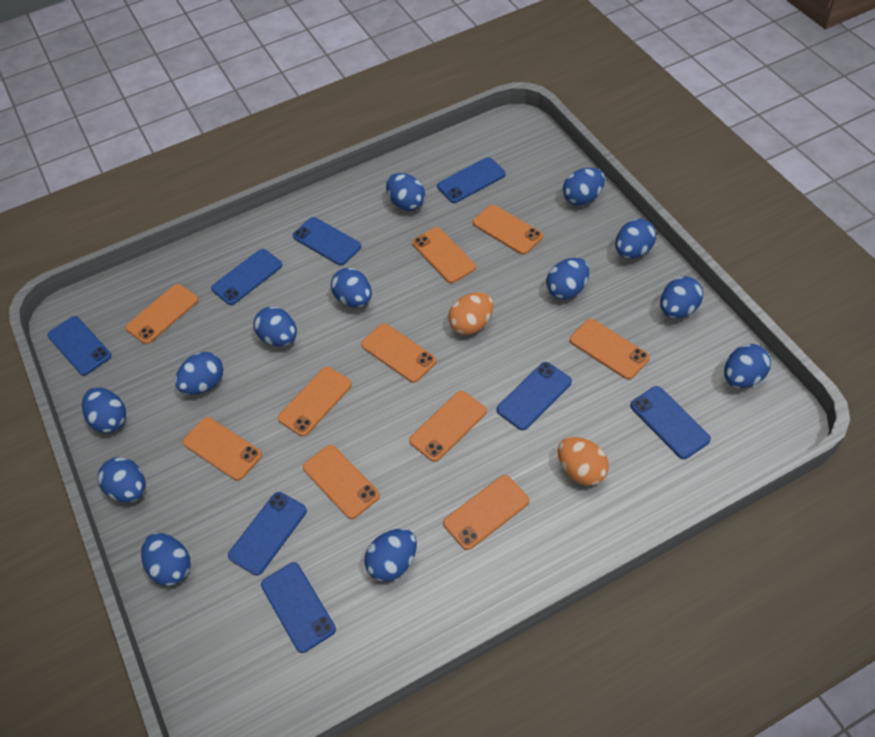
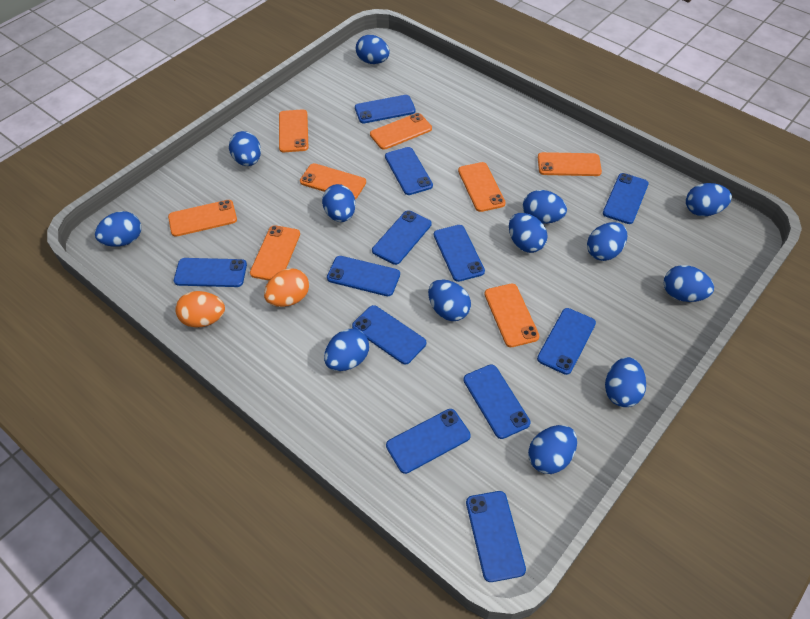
blue phone: [47,316,111,376] [211,249,282,305] [228,492,307,575] [261,562,336,653] [293,217,361,265] [437,157,506,203] [497,362,572,430] [630,386,711,459] = 8 -> [174,258,247,287] [327,256,400,296] [352,305,426,364] [355,95,416,123] [372,210,431,265] [385,147,433,195] [386,409,471,474] [434,225,485,282] [463,364,531,439] [466,491,526,582] [537,308,596,375] [603,173,649,224] = 12
orange phone: [126,284,198,344] [183,417,262,481] [278,367,352,436] [303,445,380,519] [361,323,437,383] [409,391,487,462] [412,227,476,283] [443,475,529,550] [473,205,543,255] [570,319,650,380] = 10 -> [168,200,237,237] [250,225,300,280] [279,109,309,152] [300,163,366,199] [370,113,432,150] [458,162,506,212] [485,284,539,347] [538,152,602,176] = 8

